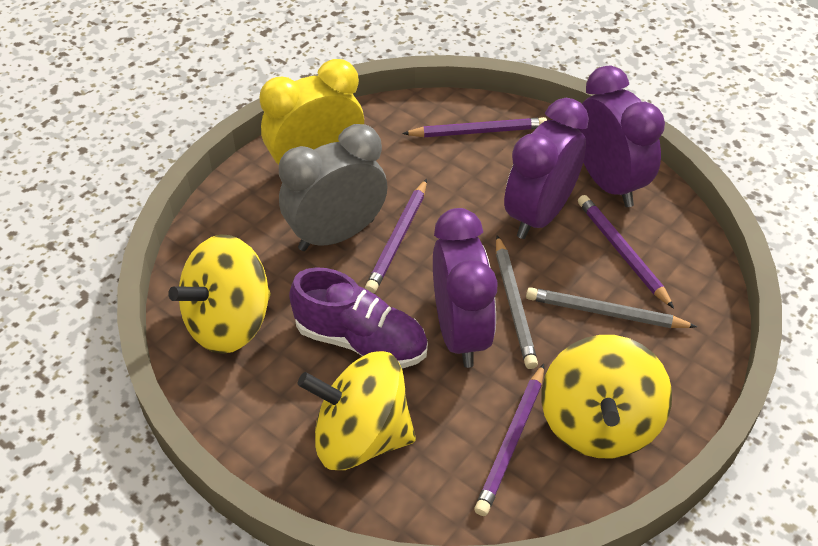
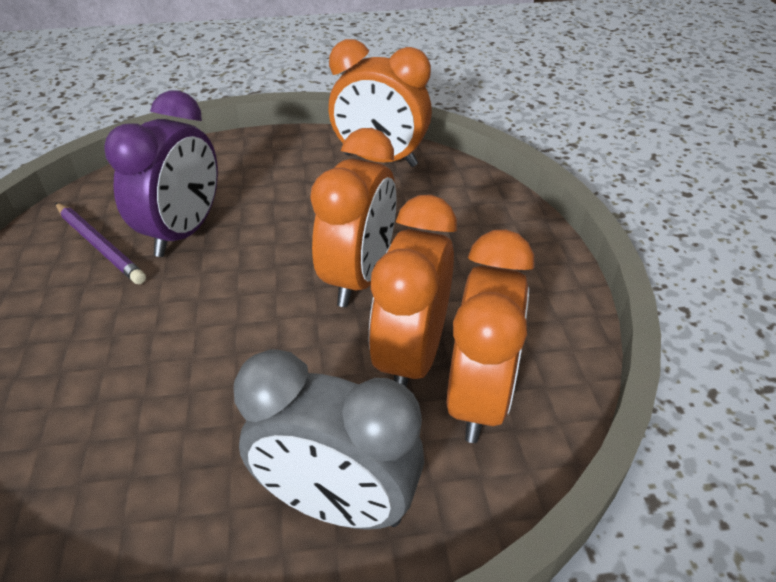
grey pencil: [496,235,538,369] [526,287,697,328] = 2 -> none = 0
orange clock: none = 0 -> [310,128,397,307] [328,39,432,167] [369,195,457,387] [447,230,535,443] = 4
purple clock: [433,208,498,368] [504,98,589,239] [576,66,665,207] = 3 -> [105,91,218,257] = 1
purple pencil: [365,179,427,294] [402,117,547,137] [474,364,544,516] [578,195,674,308] = 4 -> [55,203,146,284] = 1
purple shoe: [289,267,428,369] = 1 -> none = 0
yellow clock: [260,59,364,165] = 1 -> none = 0
yellow spinning top: [168,234,271,354] [298,351,416,470] [542,335,672,459] = 3 -> none = 0

